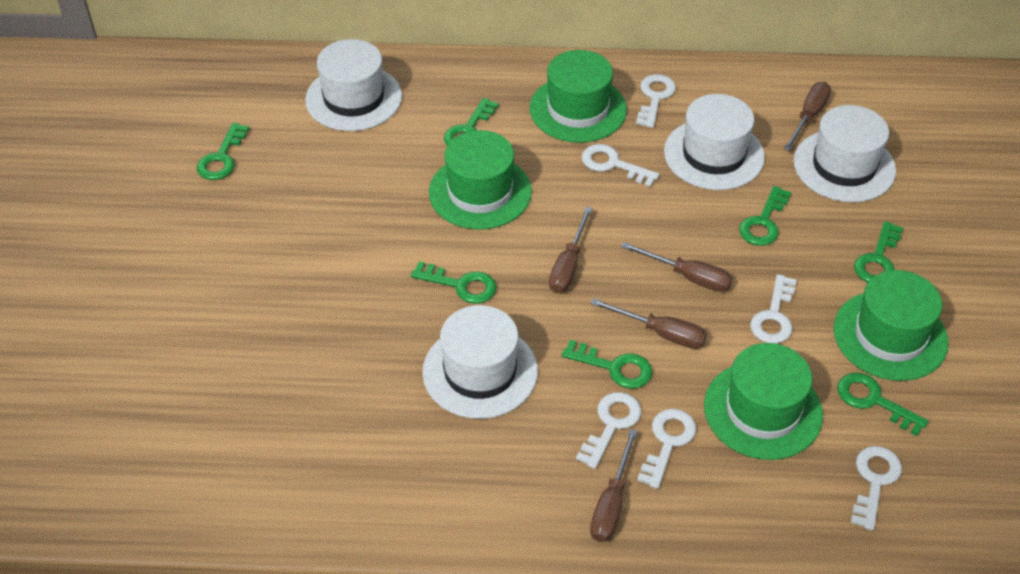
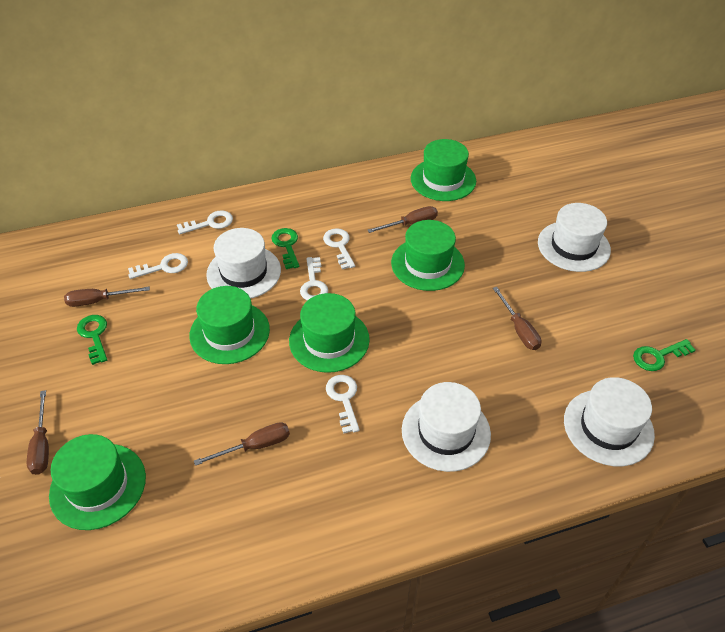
green hat: [429,130,532,230] [530,50,627,143] [704,343,823,460] [833,270,949,381] = 4 -> [49,434,146,530] [189,286,270,364] [289,293,370,373] [391,220,465,291] [411,139,476,201] = 5
green key: [197,123,249,180] [411,261,496,304] [444,98,499,146] [562,340,652,389] [739,186,791,246] [837,372,929,436] [854,221,903,282] = 7 -> [77,315,107,365] [272,228,299,269] [633,339,696,371] = 3
white key: [576,392,641,469] [582,144,659,187] [636,74,676,128] [637,409,697,489] [750,274,797,344] [851,446,902,531] = 6 -> [128,253,188,279] [177,210,233,234] [300,257,328,301] [323,228,355,270] [326,375,360,434] = 5

